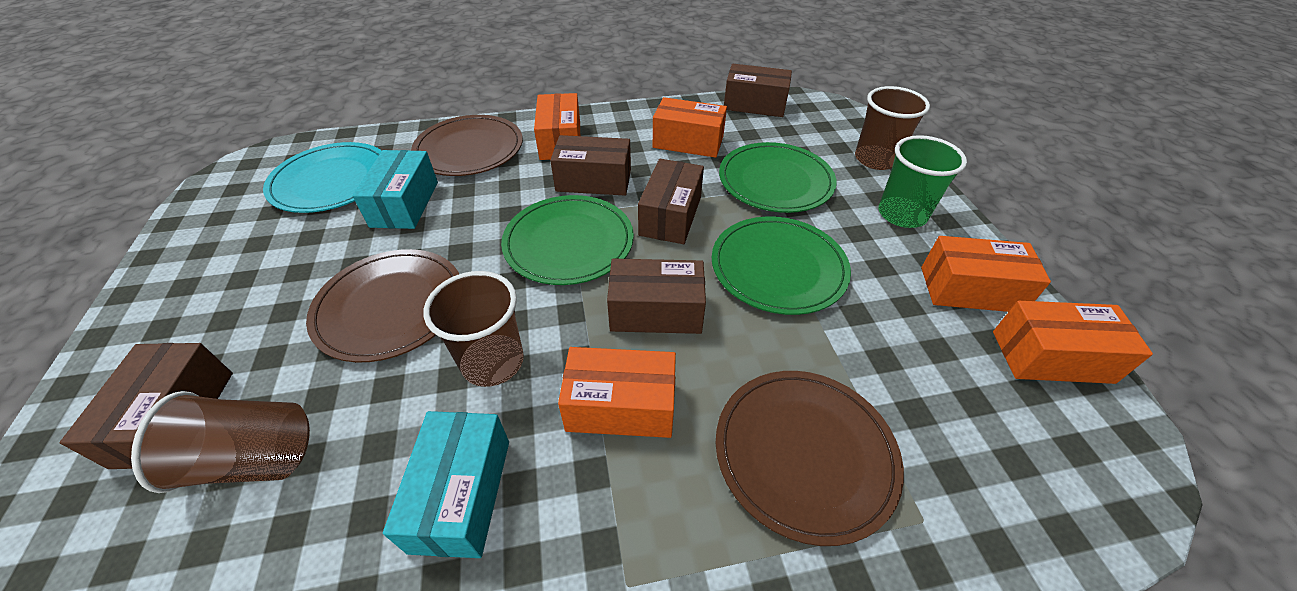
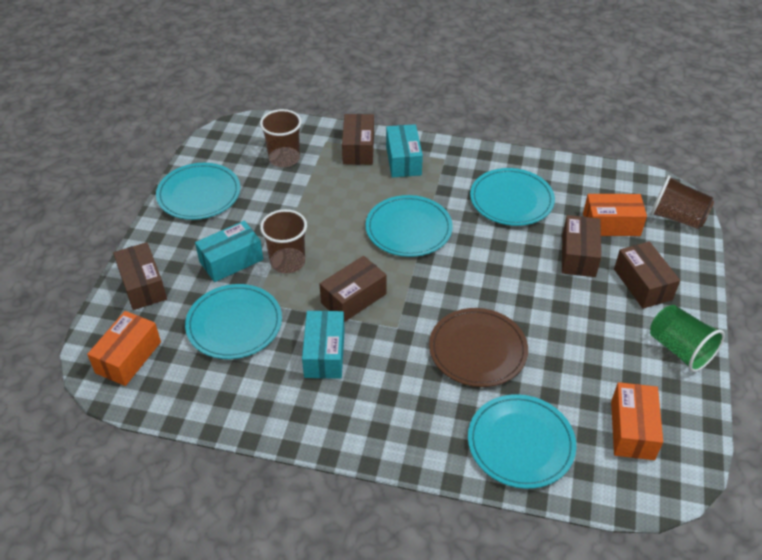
brown plate: [306,249,459,363] [411,115,523,176] [716,371,904,546] = 3 -> [429,308,528,387] = 1
green plate: [501,195,634,285] [712,216,851,315] [719,142,837,213] = 3 -> none = 0
orange box: [534,93,580,160] [558,347,676,438] [653,97,727,158] [921,236,1051,312] [993,301,1153,384] = 5 -> [87,311,161,386] [583,194,647,236] [611,382,663,460] = 3
turquoise box: [352,150,438,229] [383,411,509,558] = 2 -> [195,221,263,282] [302,311,345,379] [386,124,423,178] = 3
turquoise plate: [263,142,382,213] = 1 -> [156,163,240,220] [185,284,282,359] [366,195,453,257] [468,394,576,489] [470,168,555,226] = 5

